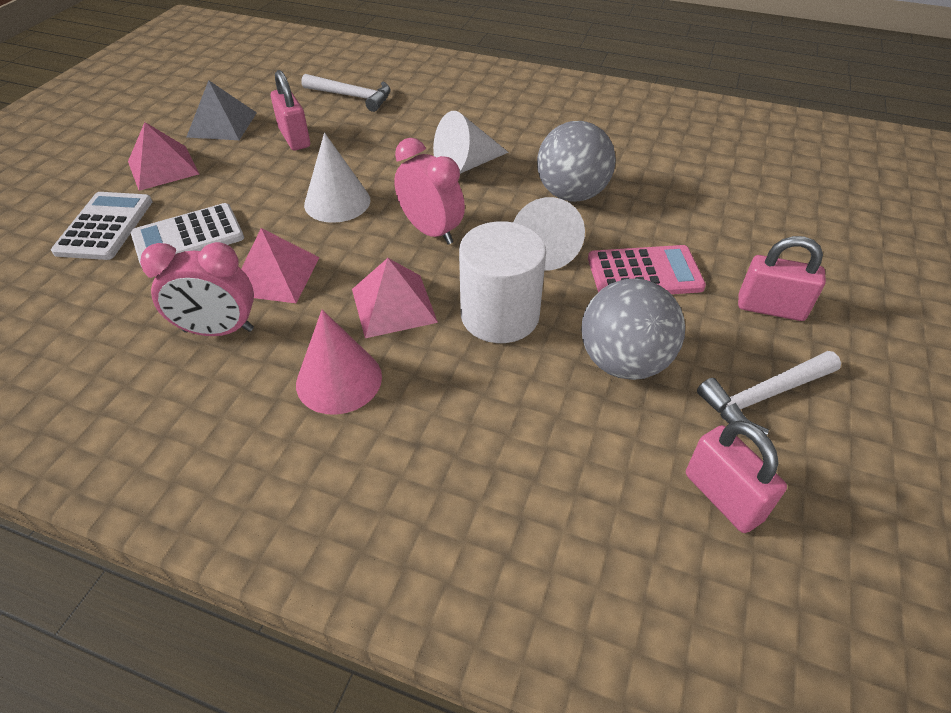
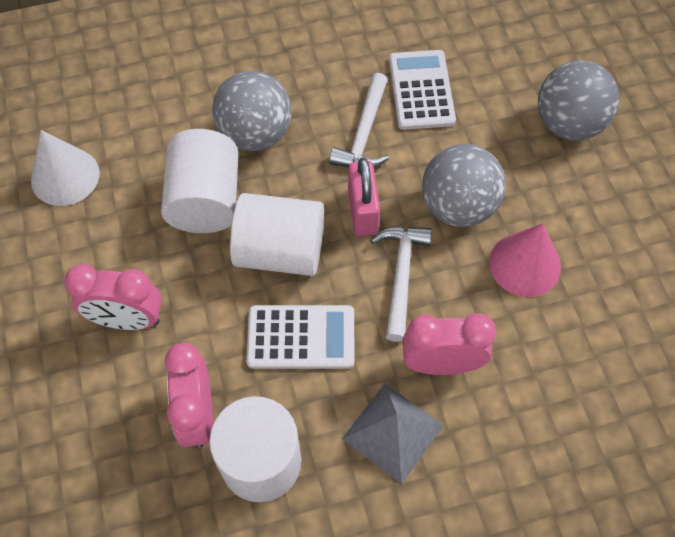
grey ball: [537,121,616,202] [581,278,685,380] = 2 -> [212,71,291,151] [422,144,506,227] [538,60,619,140] = 3
pink calculator: [588,245,706,294] = 1 -> none = 0
pink clock: [140,242,254,336] [394,138,465,245] = 2 -> [64,264,162,330] [165,343,213,448] [402,313,496,375] = 3
pink padlock: [271,70,310,150] [686,420,787,533] [738,236,826,321] = 3 -> [348,158,380,236] = 1
pink pyramid: [128,122,199,191] [241,228,320,303] [352,258,438,338] = 3 -> none = 0
white cone: [304,133,370,223] [433,111,508,174] [513,197,585,271] = 3 -> [31,130,100,206] = 1
white cylinder: [459,221,546,343] = 1 -> [161,129,239,233] [209,396,301,502] [230,193,324,276] = 3

